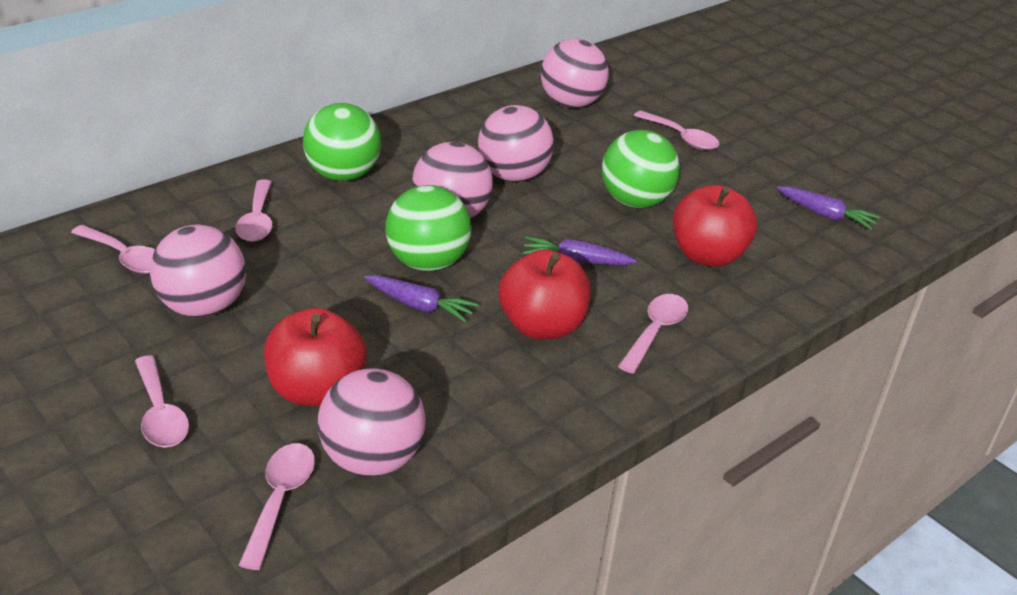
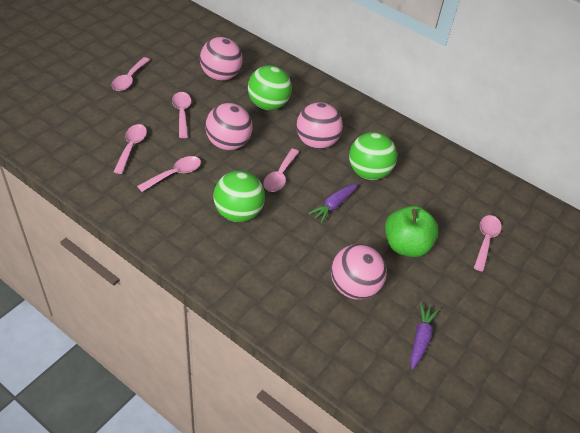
green apple: none = 0 -> [385,206,439,257] = 1
pink ball: [150,225,246,317] [318,368,425,476] [412,142,493,219] [478,105,554,182] [541,39,609,108] = 5 -> [200,37,243,81] [205,103,252,150] [297,102,343,149] [331,244,387,300] = 4
purple carrot: [364,275,479,323] [522,237,637,265] [777,186,880,230] = 3 -> [308,183,358,223] [410,303,439,369] = 2
red apple: [264,308,367,407] [499,249,591,340] [673,185,757,267] = 3 -> none = 0

